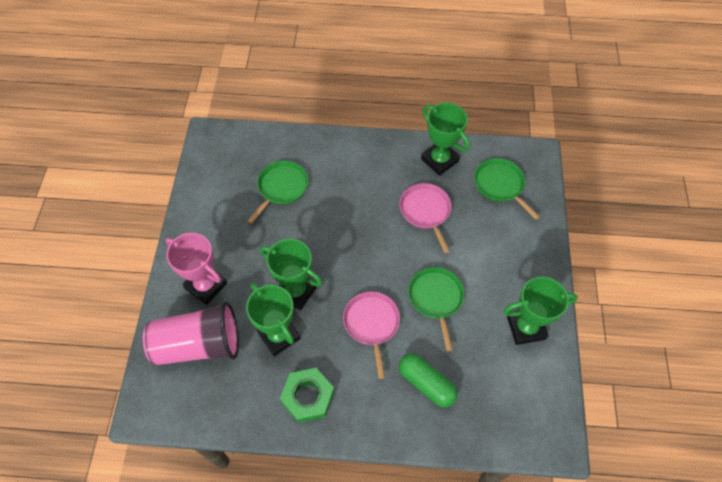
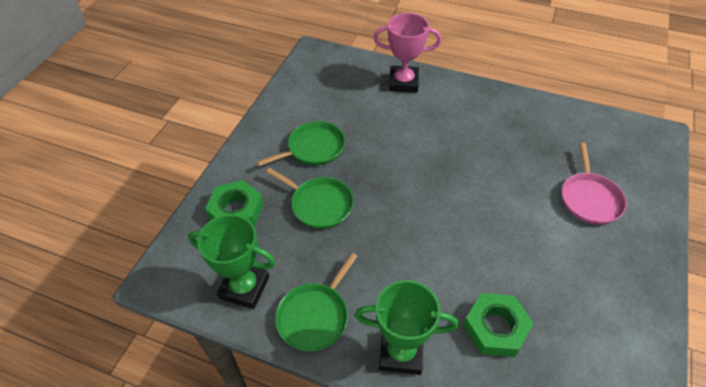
green capsule: [399,354,458,407] = 1 -> none = 0
green nut: [280,368,334,423] = 1 -> [205,180,264,226] [463,293,534,357] = 2
green trophy: [246,283,301,356] [260,239,323,311] [421,103,470,176] [503,277,578,345] = 4 -> [188,214,276,309] [355,280,459,375] = 2
pink cup: [143,301,239,365] = 1 -> none = 0
pink pan: [343,291,400,379] [399,183,451,253] = 2 -> [562,143,627,224] = 1

